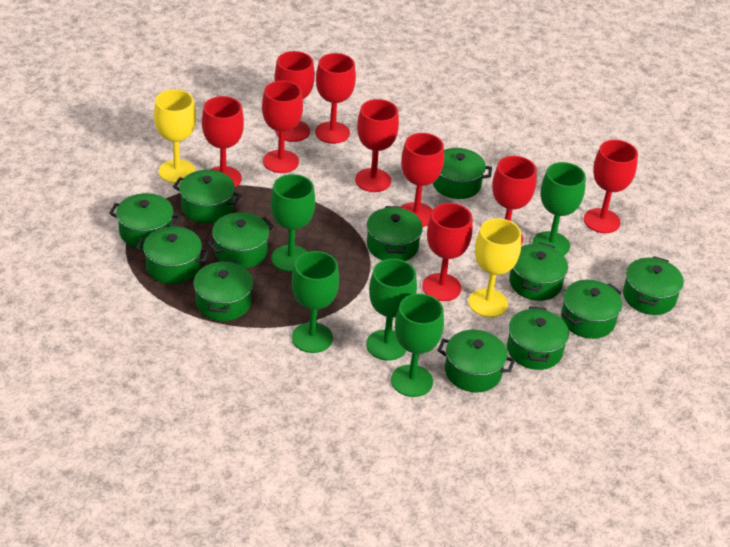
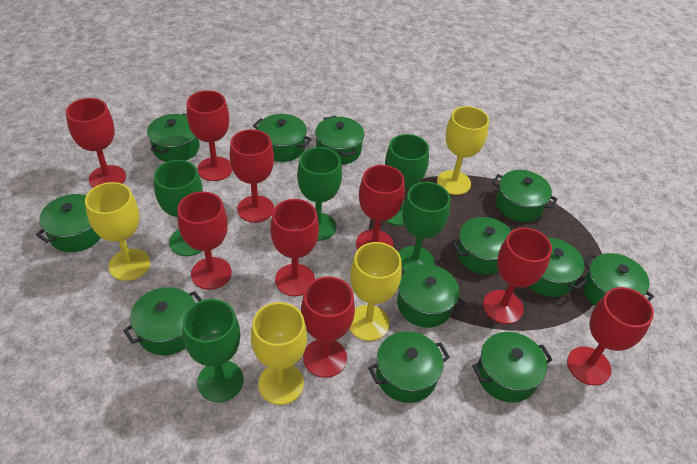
yellow goblet: [154,89,196,183] [468,218,521,317] = 2 -> [85,182,150,281] [251,302,307,405] [349,242,402,341] [437,106,489,195] = 4

